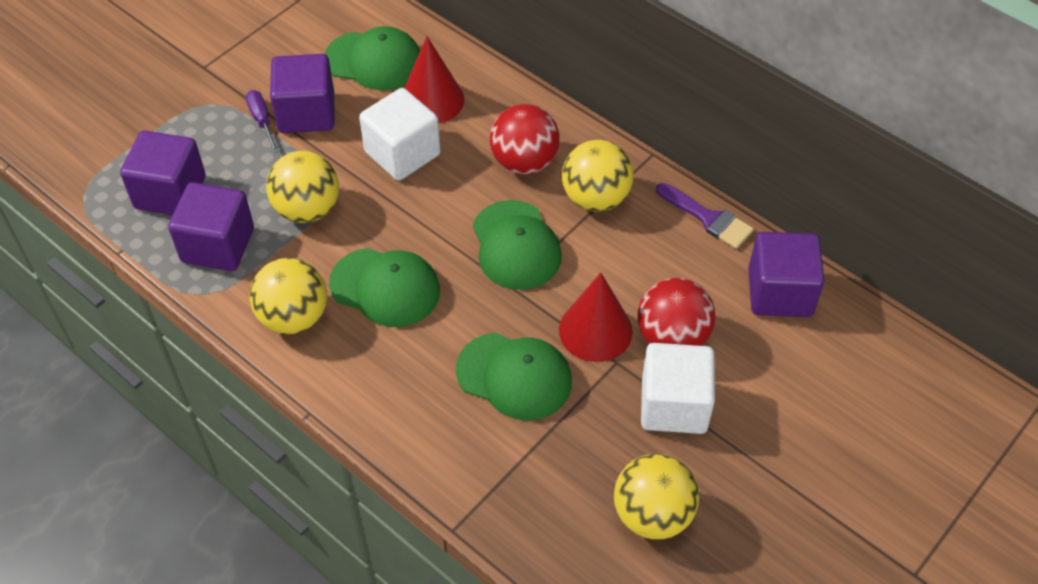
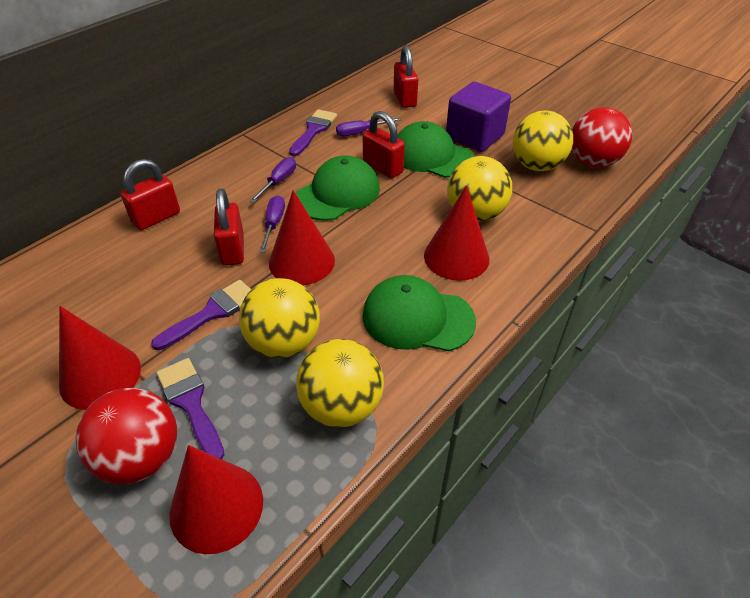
green cap: [325,26,420,90] [329,248,440,327] [456,333,572,420] [473,200,562,290] = 4 -> [296,155,380,221] [362,275,476,351] [397,121,474,178] = 3
purple brush: [656,183,754,249] = 1 -> [151,280,251,350] [156,358,224,459] [289,109,337,156] = 3
purple cube: [120,130,206,215] [168,182,254,271] [270,54,334,133] [748,232,825,317] = 4 -> [446,82,511,152] = 1
purple screwdriver: [246,90,279,153] = 1 -> [249,157,296,203] [259,195,285,253] [336,118,402,137] = 3
red cone: [404,36,464,123] [559,272,633,362] = 2 -> [59,306,141,410] [169,445,263,554] [269,190,335,285] [424,186,489,281] = 4
red padlock: none = 0 -> [121,159,180,230] [214,189,244,265] [363,111,405,178] [394,45,418,108] = 4
white cube: [359,88,441,181] [641,343,715,434] = 2 -> none = 0

